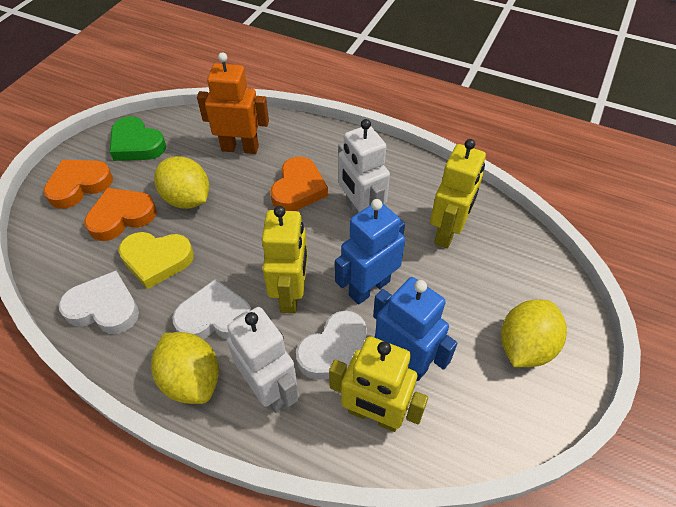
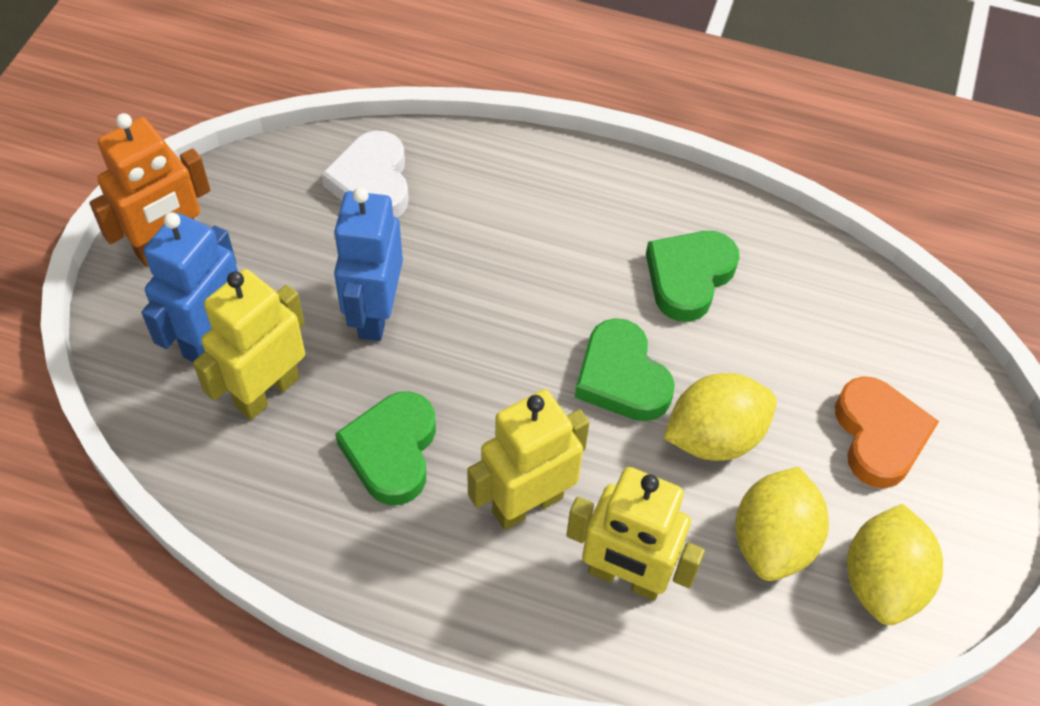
green heart: [110,117,166,161] = 1 -> [335,391,436,505] [575,318,675,421] [646,231,740,322] = 3
orange heart: [43,160,113,209] [84,188,157,241] [270,157,328,211] = 3 -> [835,376,939,488] = 1
white heart: [59,271,139,334] [172,279,251,339] [296,310,367,380] = 3 -> [322,131,409,217] = 1
white robot: [227,307,298,413] [338,119,390,213] = 2 -> none = 0
yellow heart: [118,232,194,289] = 1 -> none = 0

